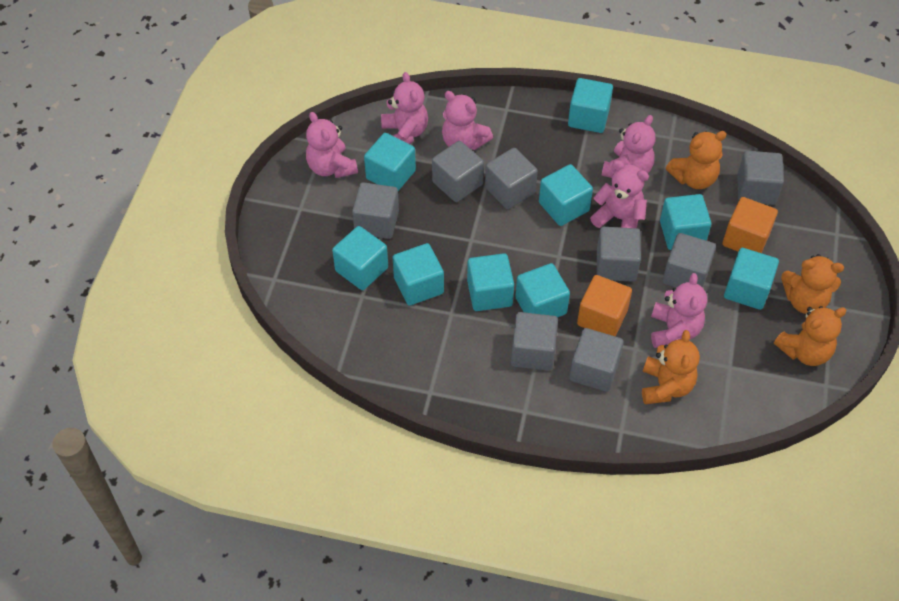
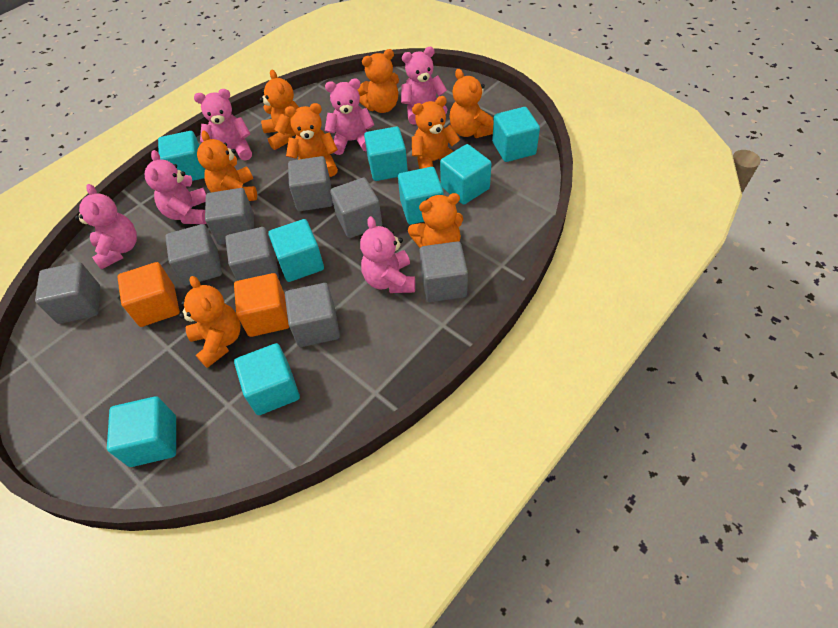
orange teddy bear: [642,330,700,404] [666,131,727,189] [774,306,846,366] [781,254,844,314] = 4 -> [179,276,241,368] [197,131,257,201] [260,70,299,150] [285,103,338,177] [357,49,399,113] [408,193,463,248] [412,96,461,169] [449,69,494,138] = 8
turquoise cube: [332,226,388,290] [364,133,416,191] [392,243,444,306] [467,253,514,311] [515,263,570,317] [539,164,593,226] [568,78,613,133] [660,194,711,250] [724,248,779,310] = 9 -> [107,396,176,467] [158,131,205,181] [234,343,300,415] [268,219,324,282] [364,126,408,181] [398,167,444,224] [440,144,492,205] [492,107,540,162] = 8

